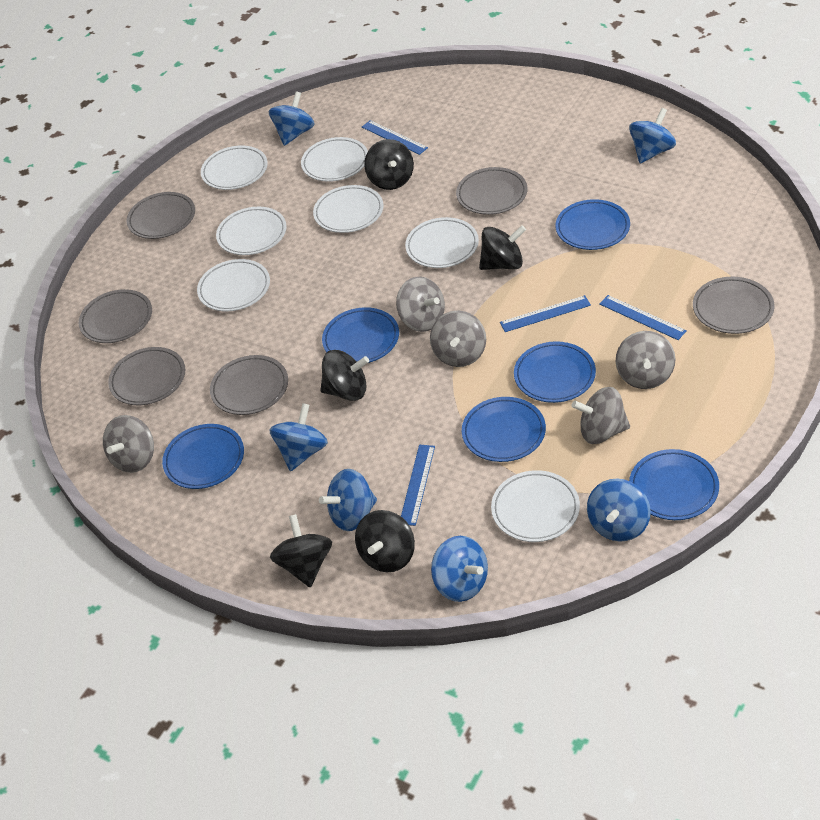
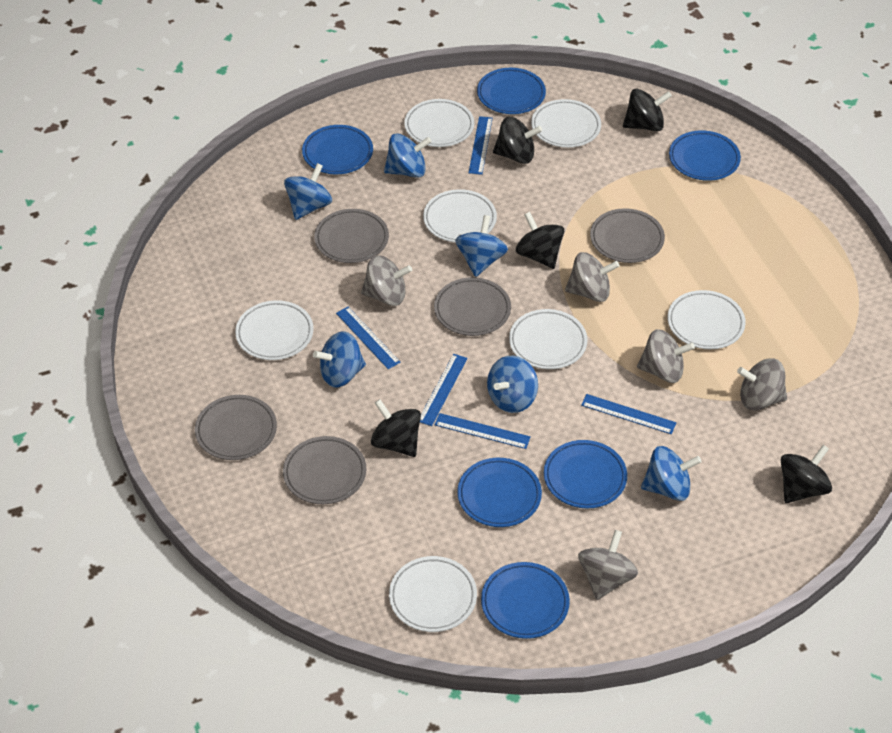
blue ruler: [362,120,428,155] [401,445,435,526] [500,295,591,332] [600,295,687,340] = 4 -> [336,307,401,369] [420,354,468,426] [435,413,531,449] [469,116,493,175] [581,394,676,434] = 5
grey plate: [79,289,152,343] [108,347,186,405] [127,192,195,239] [210,355,288,415] [456,167,527,215] [693,277,774,334] = 6 -> [195,395,277,460] [283,436,367,504] [314,209,389,263] [434,277,511,336] [590,208,665,263] = 5

